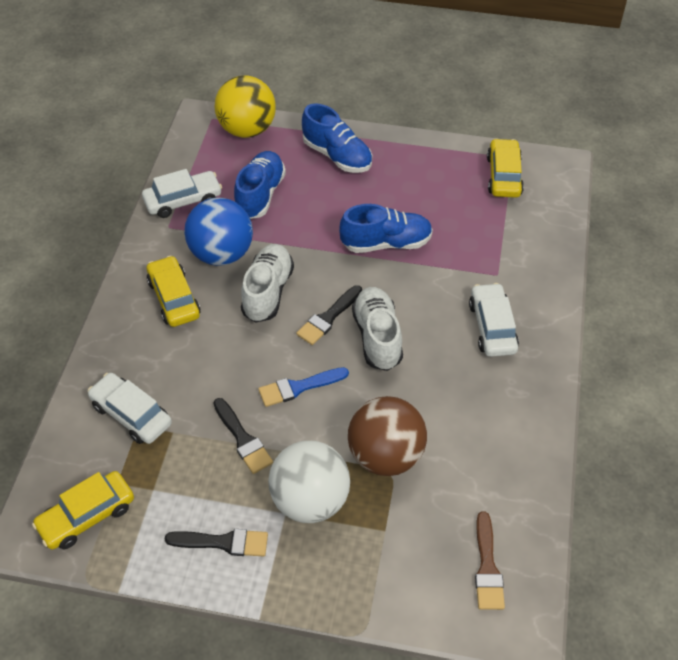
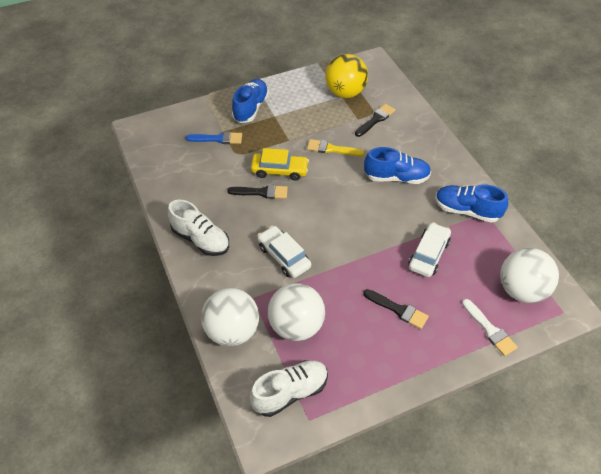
blue ball: [184,198,253,266] = 1 -> none = 0
brown ball: [348,396,427,476] = 1 -> none = 0
brown brush: [475,511,505,610] = 1 -> none = 0
white ball: [268,441,350,523] = 1 -> [201,288,259,346] [268,283,325,341] [500,248,559,303] = 3
white brush: none = 0 -> [462,299,518,356] = 1
white car: [87,373,172,444] [142,169,222,218] [469,283,519,357] = 3 -> [258,226,311,278] [409,222,451,277] = 2
yellow brush: none = 0 -> [307,139,364,156] = 1
yellow car: [32,471,134,550] [147,255,200,327] [487,139,524,198] = 3 -> [251,148,309,180] = 1

